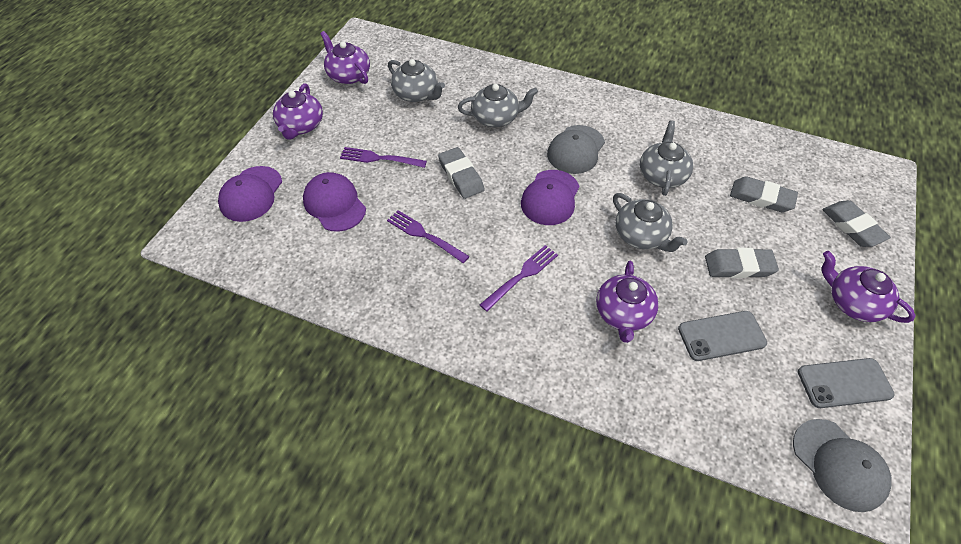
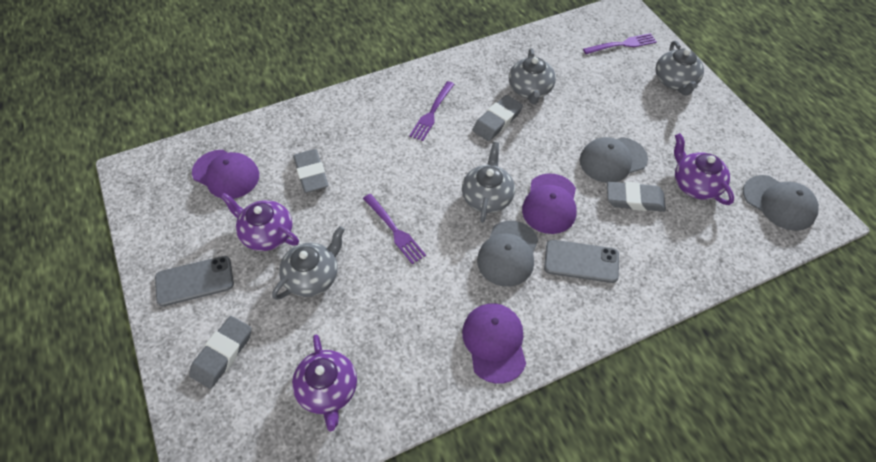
grey cap: [547,125,605,174] [793,419,892,512] = 2 -> [477,221,538,287] [580,137,648,183] [743,175,819,231] = 3
purple teapot: [273,83,323,140] [320,31,370,84] [596,261,659,343] [822,251,916,323] = 4 -> [221,193,299,251] [292,335,357,431] [674,133,734,205] = 3

